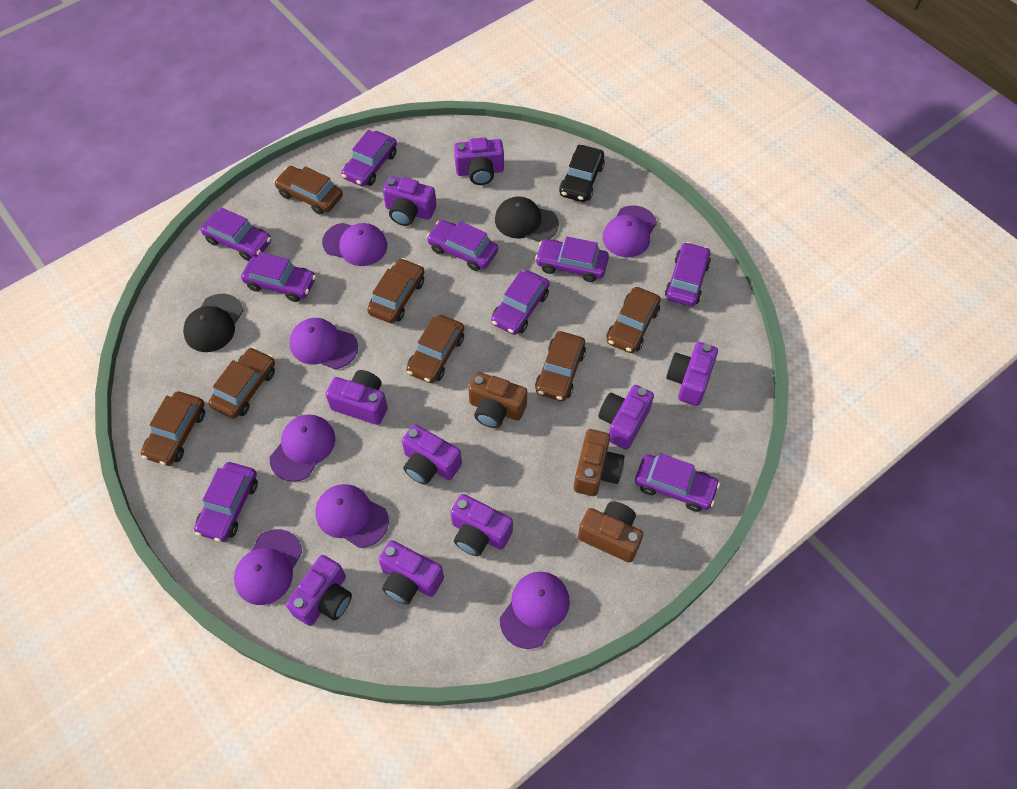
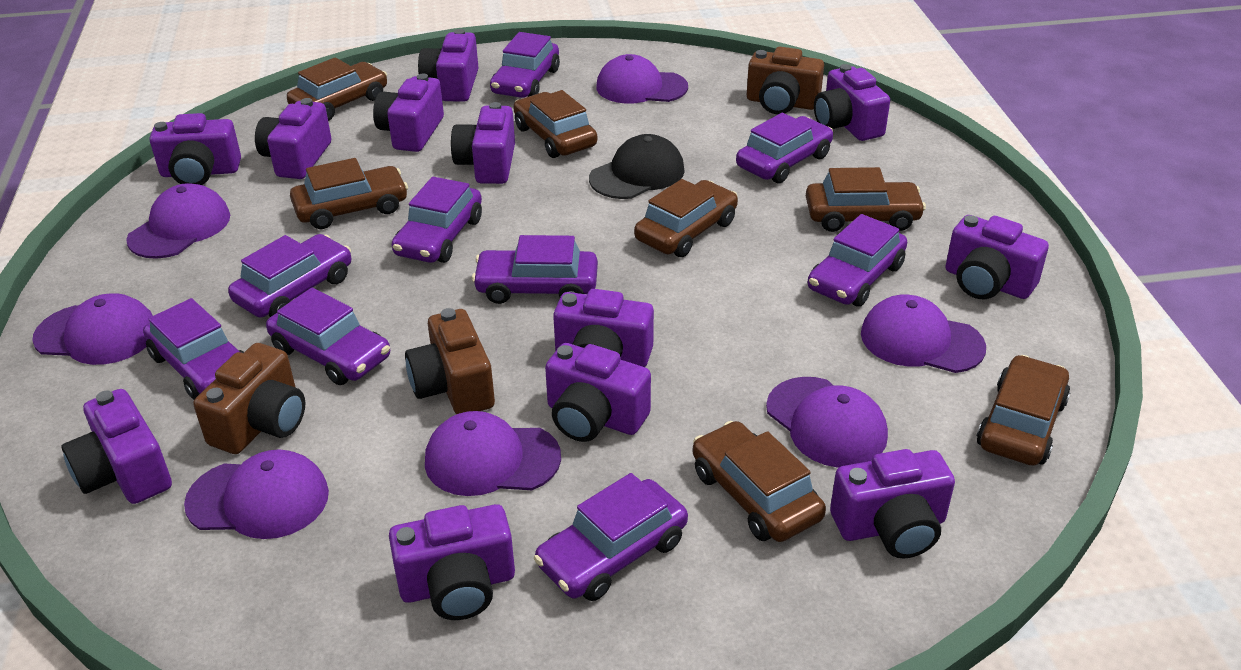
black cap: [183,294,243,352] [495,196,559,242] = 2 -> [589,134,685,199] = 1
black car: [559,145,605,202] = 1 -> none = 0
purple camera: [286,555,352,626] [326,370,388,425] [378,540,444,605] [383,176,436,226] [402,424,462,485] [450,494,513,556] [454,138,504,185] [598,385,654,450] [666,342,718,406] = 9 -> [61,389,172,504] [150,113,241,185] [255,98,331,179] [373,74,444,152] [389,504,515,620] [418,29,479,102] [451,102,515,184] [545,343,651,442] [553,289,654,367] [814,64,890,141] [830,449,955,559] [945,215,1049,299] = 12

